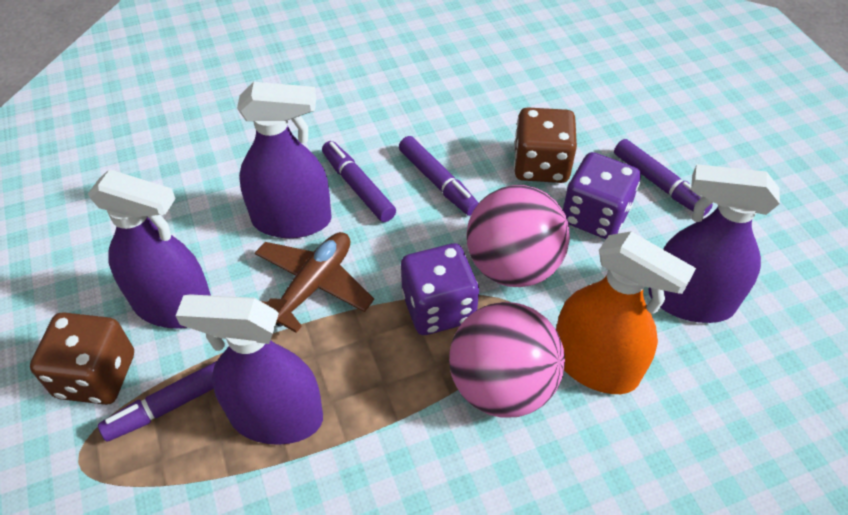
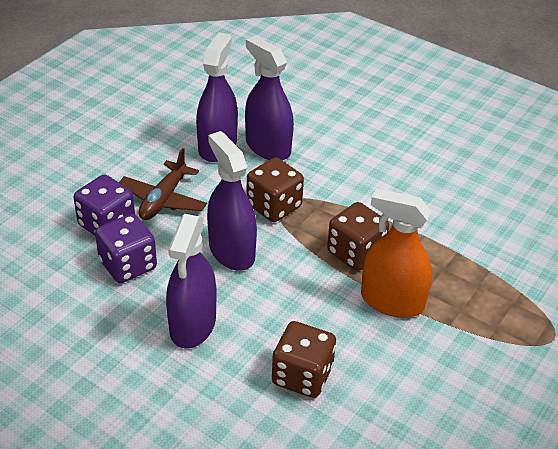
brown dice: [30,312,134,405] [514,107,577,183] = 2 -> [247,157,304,222] [272,321,336,398] [327,202,389,271] = 3
pink ball: [449,302,565,418] [466,185,570,287] = 2 -> none = 0
purple marker: [98,361,217,442] [322,141,396,222] [399,136,479,216] [614,139,713,216] = 4 -> none = 0

